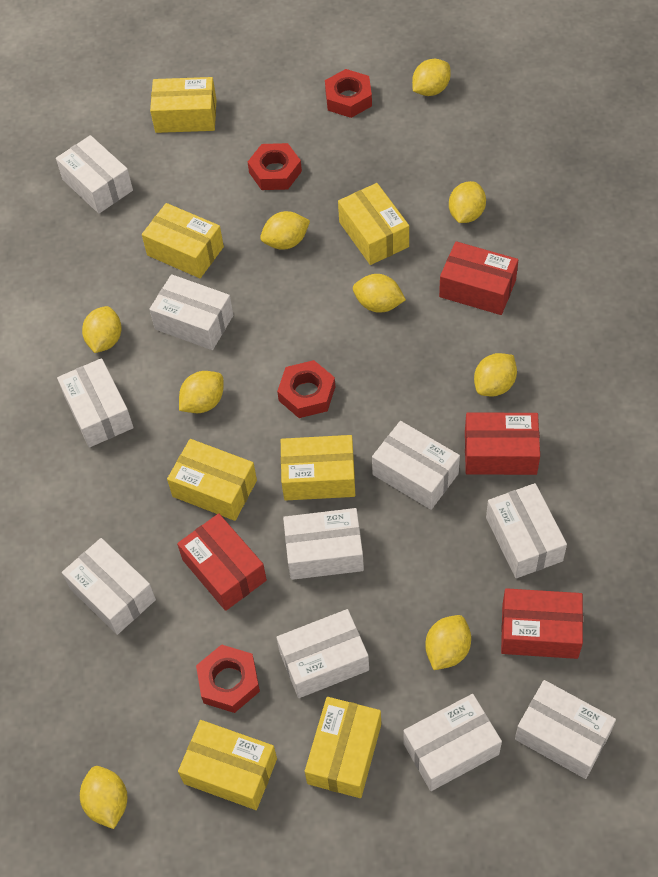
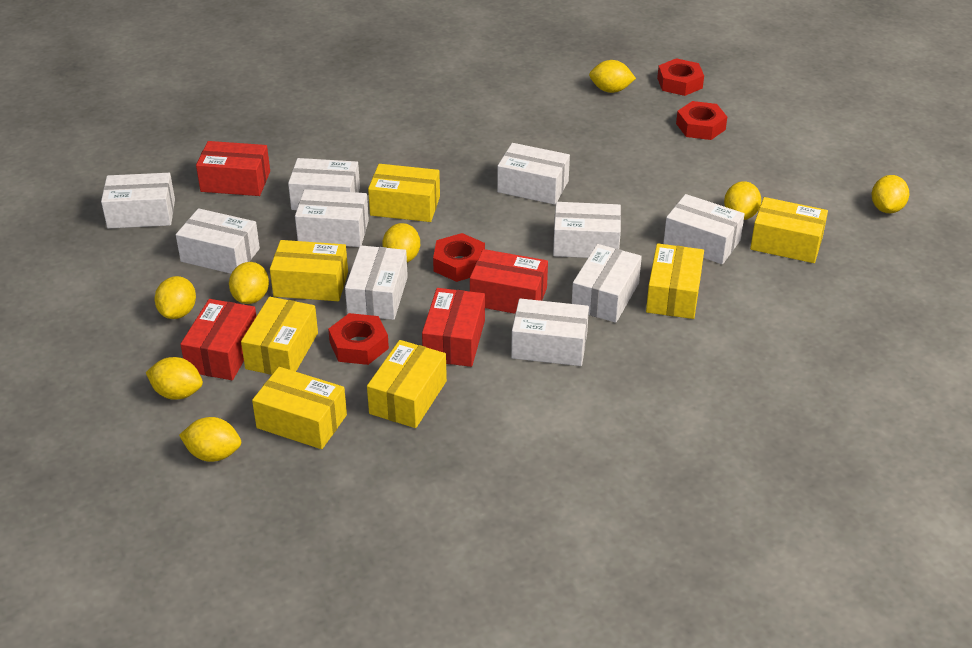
yellow lemon: [80,766,127,829] [82,306,122,353] [179,371,224,413] [260,211,310,250] [353,274,406,313] [412,59,451,96] [425,615,471,670] [449,181,486,223] [474,353,517,396] = 9 -> [146,357,203,400] [155,276,196,319] [179,417,241,462] [229,262,269,304] [382,223,420,263] [589,60,636,93] [724,181,761,220] [872,175,909,213] = 8

